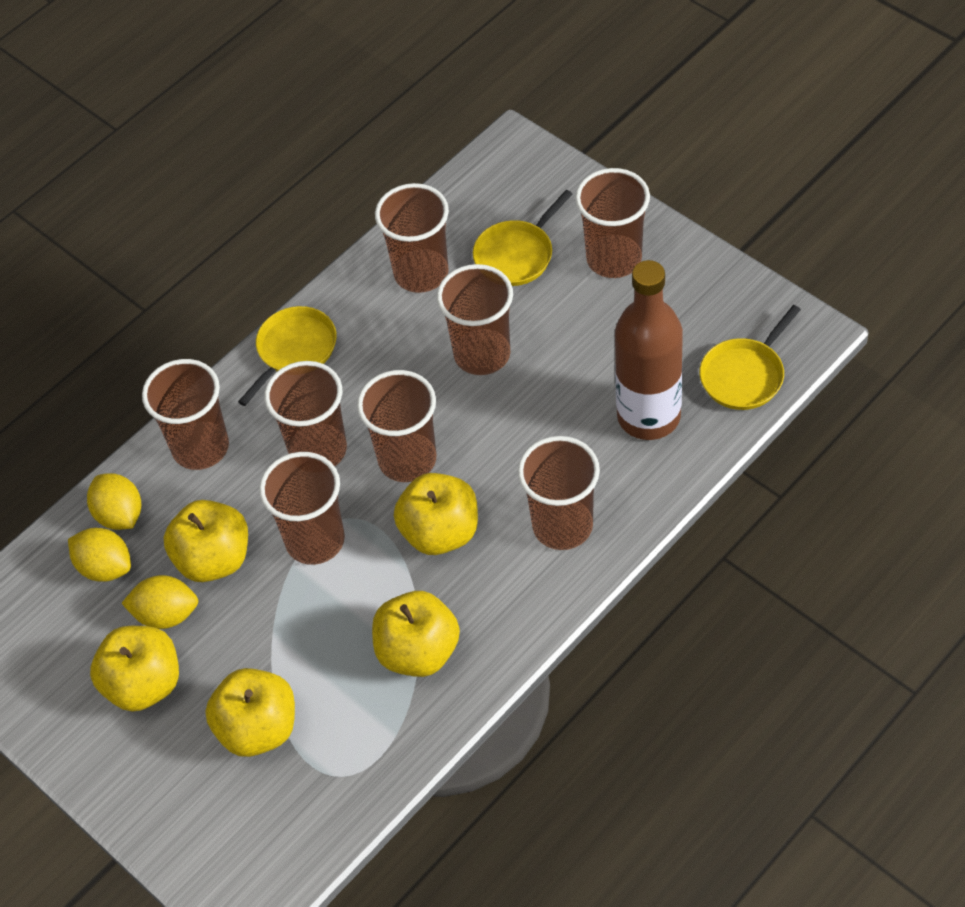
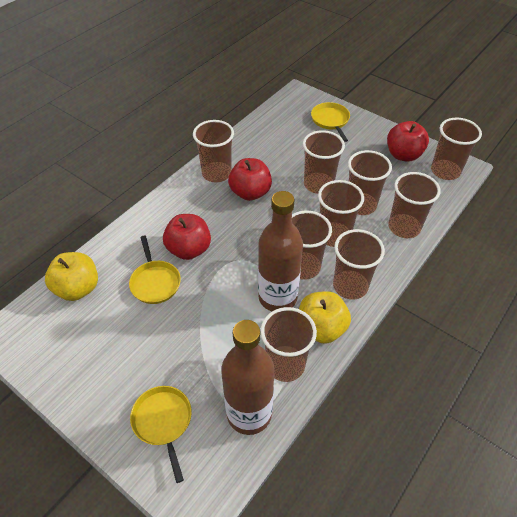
brown bottle: [615,260,683,440] = 1 -> [221,320,274,435] [258,191,303,311] = 2
brown cup: [142,359,229,470] [259,452,345,565] [264,361,347,466] [357,370,437,482] [375,183,449,293] [437,264,513,375] [518,436,600,550] [575,168,650,278] = 8 -> [193,120,234,182] [260,307,317,382] [292,211,332,280] [303,130,345,194] [318,180,364,247] [333,229,385,300] [348,150,392,215] [388,172,441,238] [431,118,482,180] = 9
red apple: none = 0 -> [163,214,211,260] [228,158,272,201] [387,121,429,162] = 3
yellow apple: [90,626,179,712] [163,500,248,582] [205,668,295,757] [372,591,460,677] [394,473,478,555] = 5 -> [45,252,98,301] [299,291,351,344] = 2
yellow lemon: [68,528,131,582] [87,473,141,530] [121,575,198,629] = 3 -> none = 0

